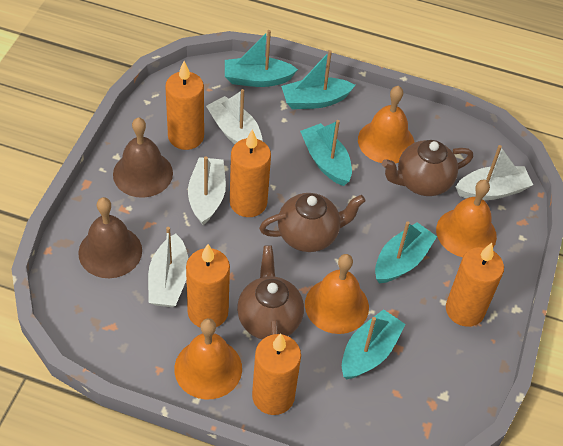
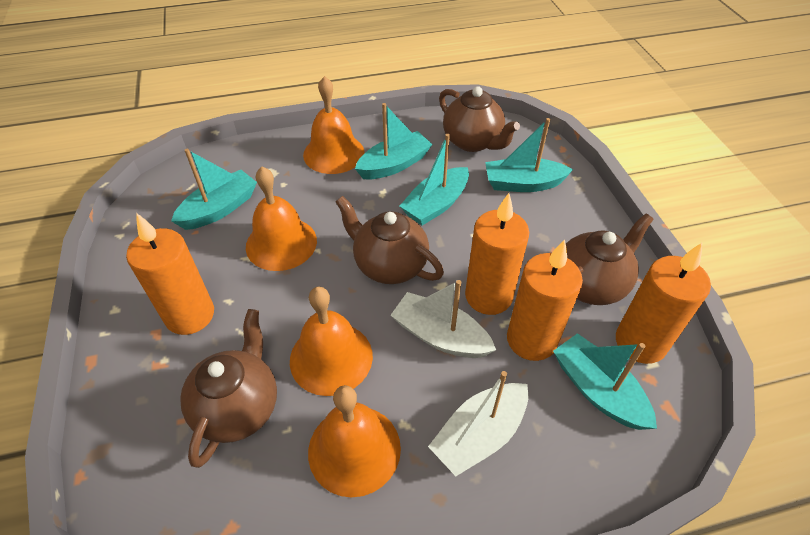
brown bell: [78,197,142,278] [113,117,173,198] = 2 -> none = 0
brown teapot: [237,245,304,339] [259,193,365,252] [382,140,473,196] = 3 -> [180,309,277,468] [336,196,444,284] [439,86,520,152] [566,213,653,305] = 4
orange candle: [165,61,204,150] [186,244,230,328] [230,130,271,217] [252,333,301,415] [446,243,504,327] = 5 -> [126,213,214,335] [465,193,529,315] [507,240,583,361] [616,243,711,364] = 4
white boat: [148,227,189,307] [188,156,226,225] [206,89,263,144] [456,145,533,200] = 4 -> [390,280,496,358] [428,371,528,476] = 2

